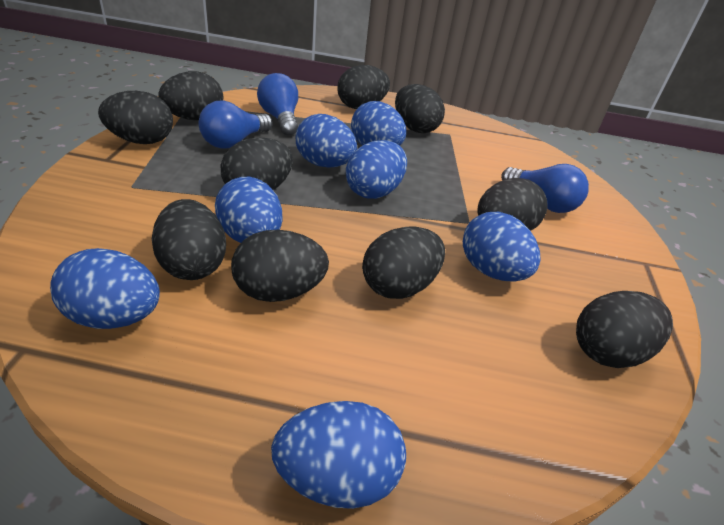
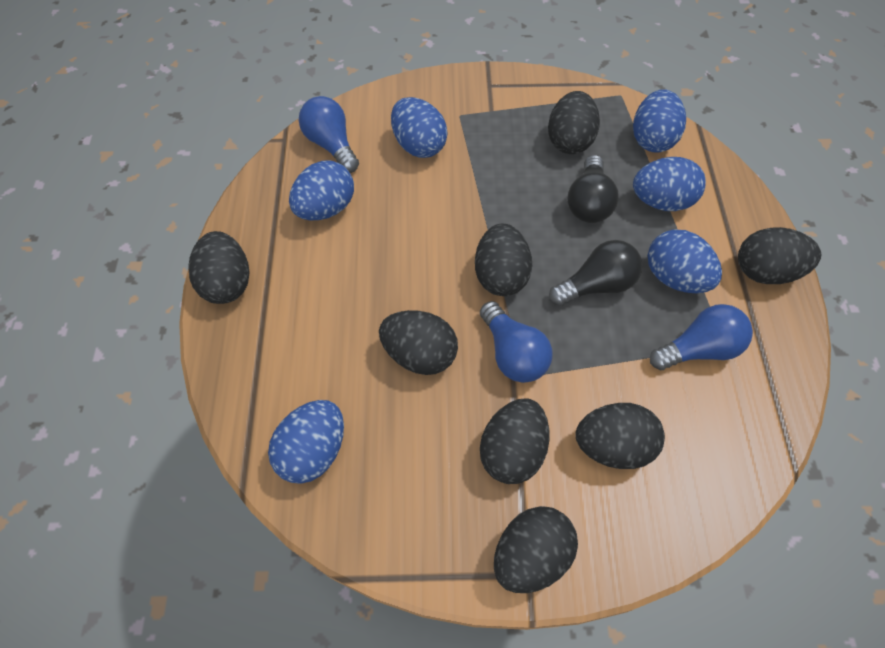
black egg: [98,91,173,144] [152,199,226,280] [158,71,223,120] [220,137,293,190] [231,230,329,302] [338,65,390,109] [362,227,445,299] [395,84,445,133] [477,178,548,231] [576,291,673,368] = 10 -> [188,231,249,304] [379,310,458,375] [475,224,532,296] [480,398,549,484] [494,506,578,593] [548,91,600,154] [576,403,665,469] [738,227,821,284] = 8
black light bulb: none = 0 -> [549,240,642,306] [568,155,619,223] = 2
blue egg: [50,248,160,329] [215,177,283,243] [271,401,406,509] [296,114,357,168] [346,140,407,199] [351,101,406,146] [463,212,540,282] = 7 -> [268,400,344,484] [289,161,354,220] [391,97,448,158] [633,89,686,153] [633,157,706,211] [648,229,722,293] = 6

